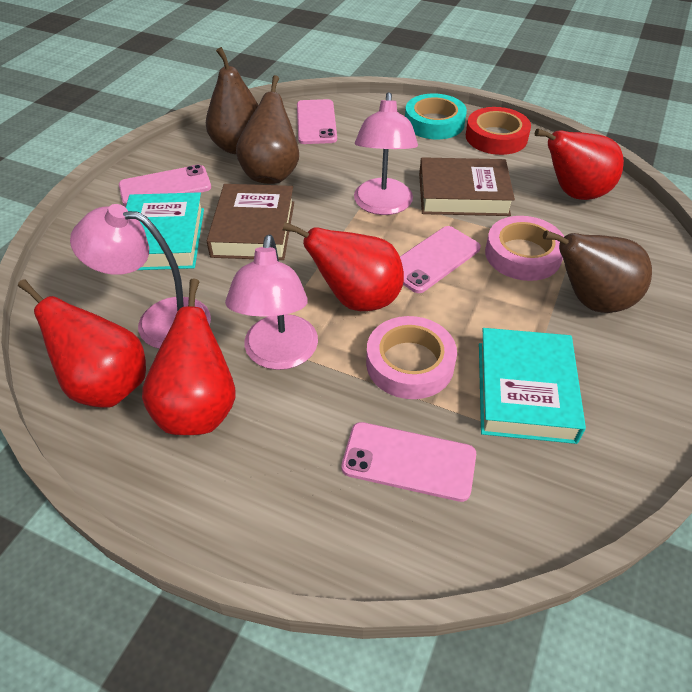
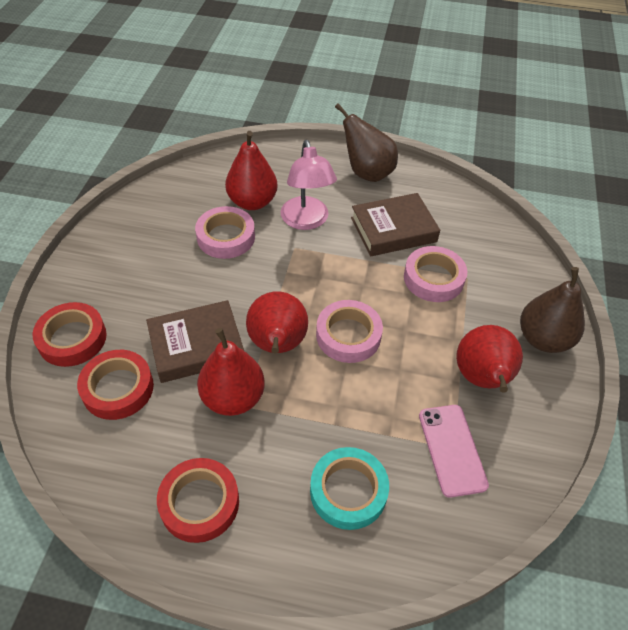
brown pear: [206,47,258,154] [236,75,299,184] [543,230,652,313] = 3 -> [335,103,398,182] [520,267,585,353] = 2
pink lamp: [70,204,211,349] [225,234,318,370] [354,92,418,215] = 3 -> [281,140,337,230] = 1
pink phone: [119,164,211,206] [297,99,337,144] [341,422,476,502] [400,226,481,293] = 4 -> [419,405,489,498] = 1
pink tape: [366,316,457,399] [485,216,564,281] = 2 -> [195,206,255,259] [316,300,383,363] [404,246,467,302] = 3
red tape: [466,107,531,155] = 1 -> [32,302,107,367] [77,350,154,420] [157,458,239,543] = 3
turquoise book: [126,192,204,270] [479,328,586,444] = 2 -> none = 0

